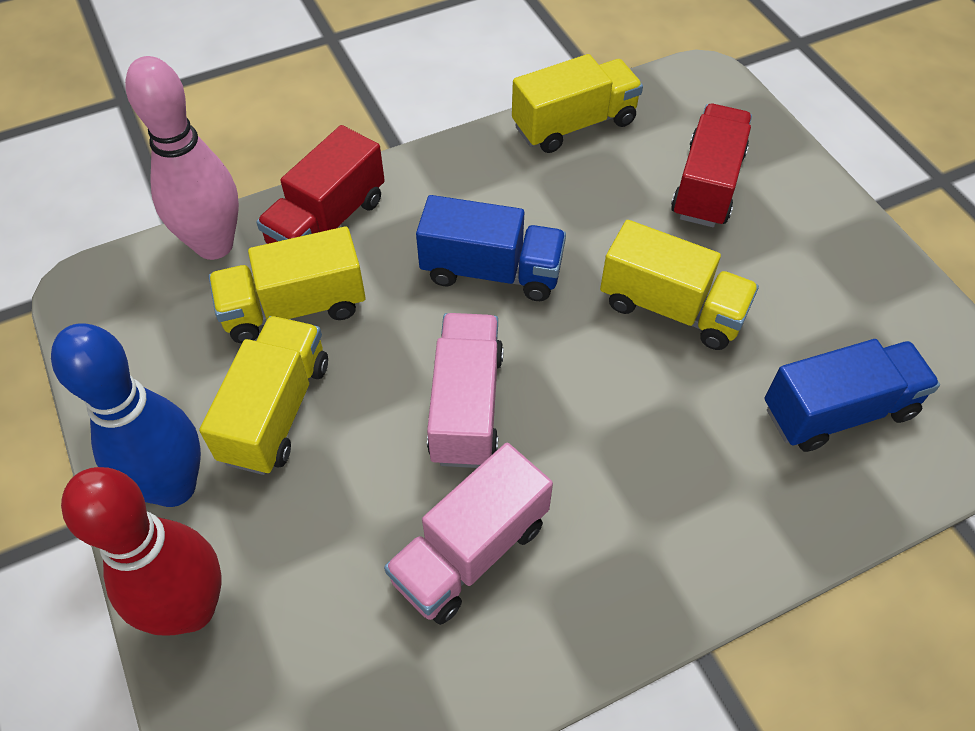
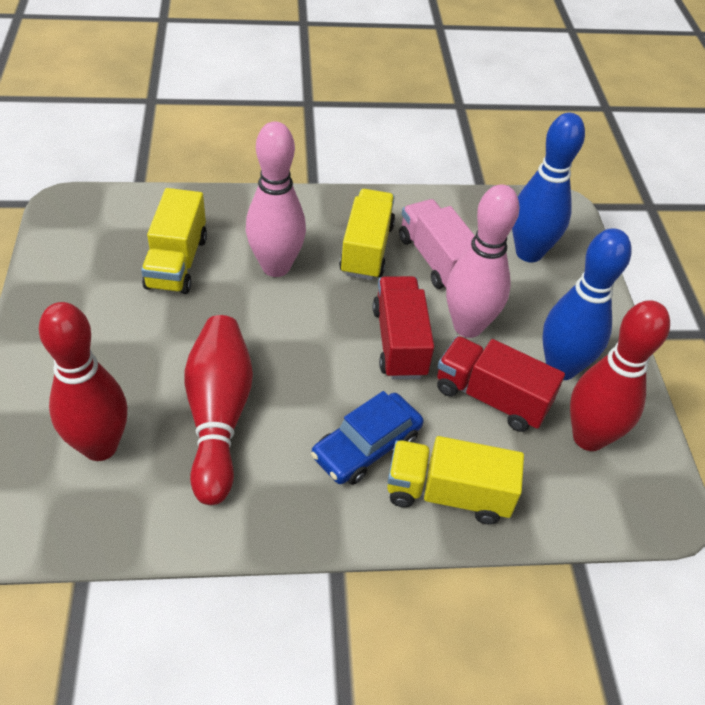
blue bowling pin: [51,323,201,507] = 1 -> [512,113,585,262] [542,228,631,380] = 2
blue car: none = 0 -> [311,391,424,485] = 1
blue truck: [416,195,566,301] [765,339,940,452] = 2 -> none = 0
pink bowling pin: [125,56,239,260] = 1 -> [246,121,306,277] [446,185,520,338] = 2
pink truck: [384,443,553,625] [427,313,504,468] = 2 -> [399,199,475,289] = 1
red bowling pin: [61,467,222,636] = 1 -> [39,302,127,461] [184,315,253,505] [570,300,670,451] = 3
yellow truck: [199,316,328,475] [209,226,366,343] [512,54,643,153] [600,220,759,350] = 4 -> [141,188,207,294] [339,189,395,280] [387,436,524,525] = 3

